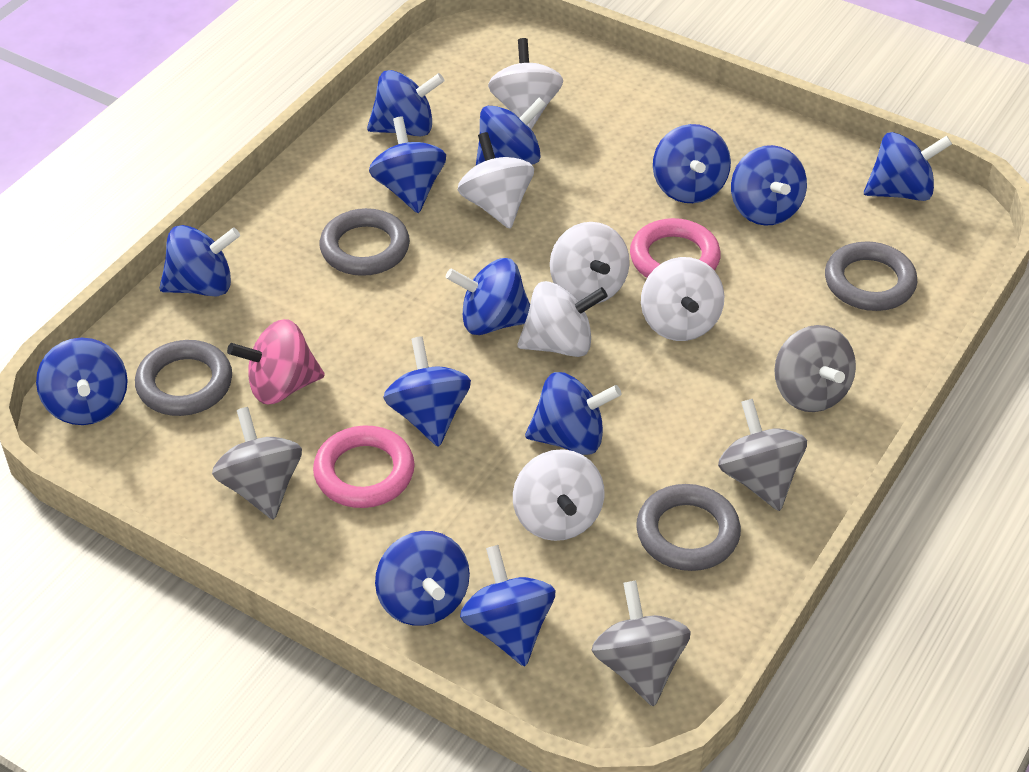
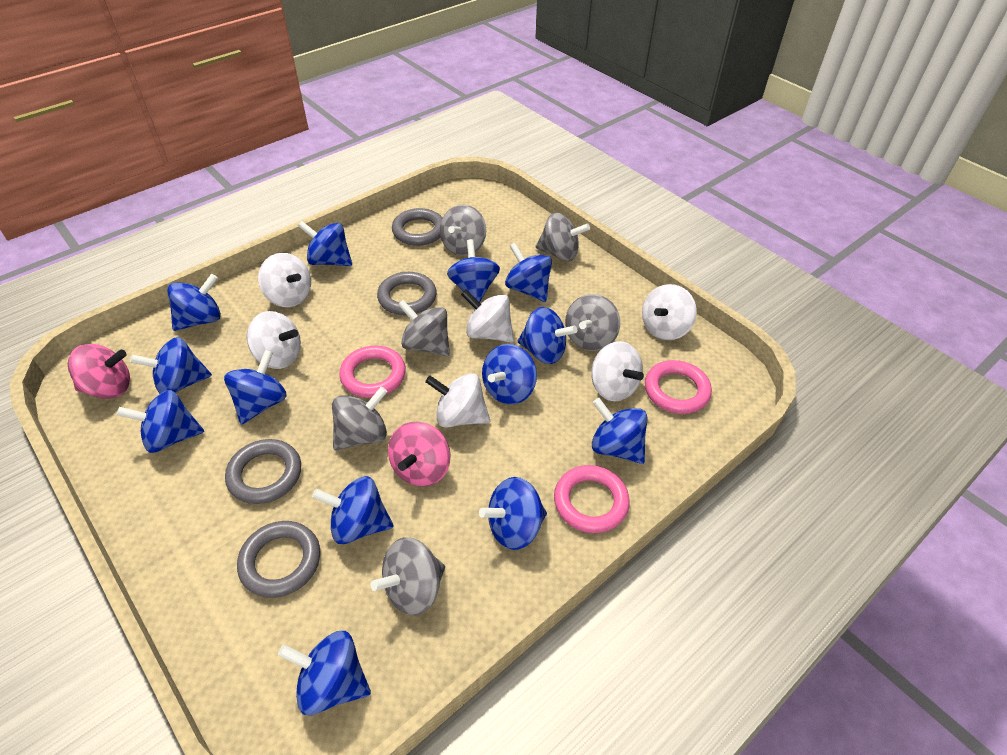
grey spinning top: [212,407,302,520] [592,580,691,707] [718,399,807,511] [774,325,856,412] = 4 -> [332,387,387,450] [370,537,445,616] [398,300,450,356] [440,205,486,256] [535,213,590,261] [565,294,620,351] = 6
pink ring: [313,426,415,508] [630,218,721,278] = 2 -> [339,346,406,398] [554,465,630,533] [645,360,712,414] = 3
pink spinning top: [227,319,325,404] = 1 -> [68,344,130,399] [388,422,451,486] = 2

